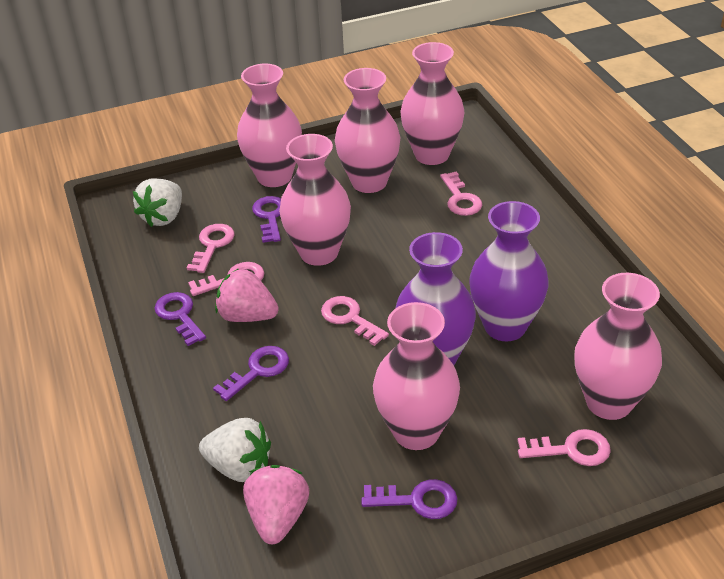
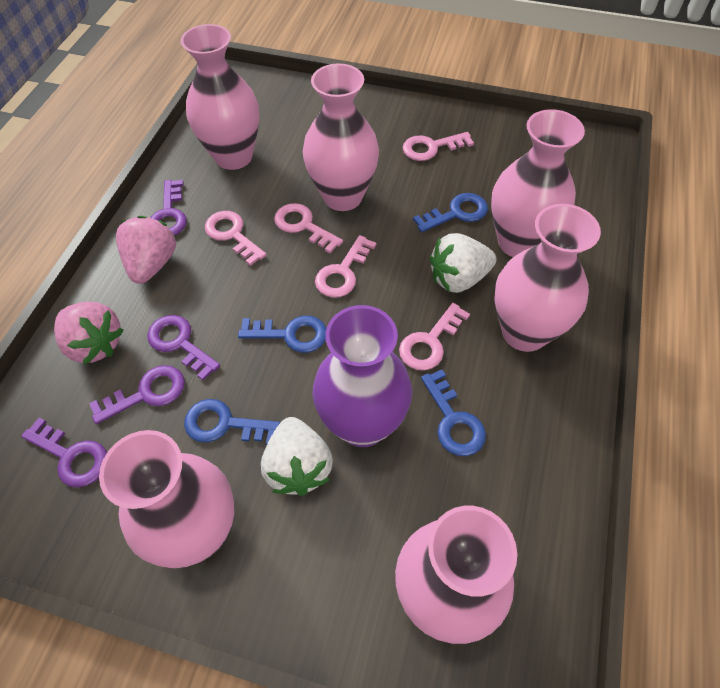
blue key: none = 0 -> [184,399,280,445] [238,316,327,353] [413,193,488,232] [421,369,486,456] = 4
purple vase: [396,232,476,365] [469,201,549,341] = 2 -> [312,305,412,447] = 1

